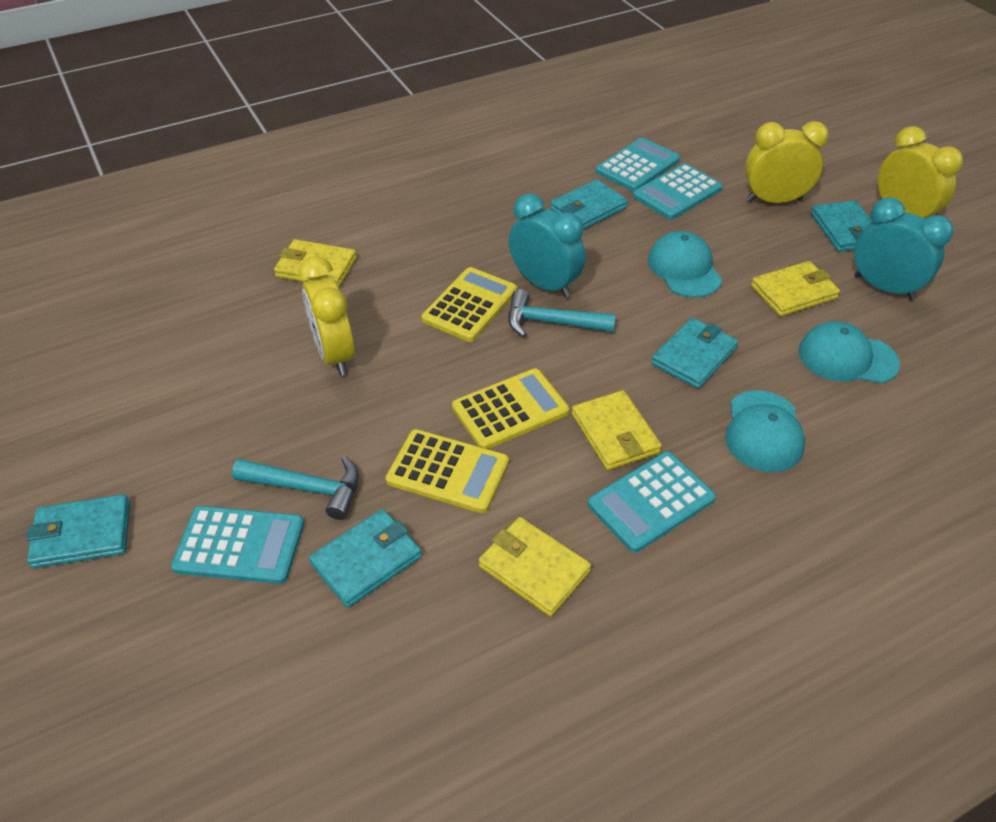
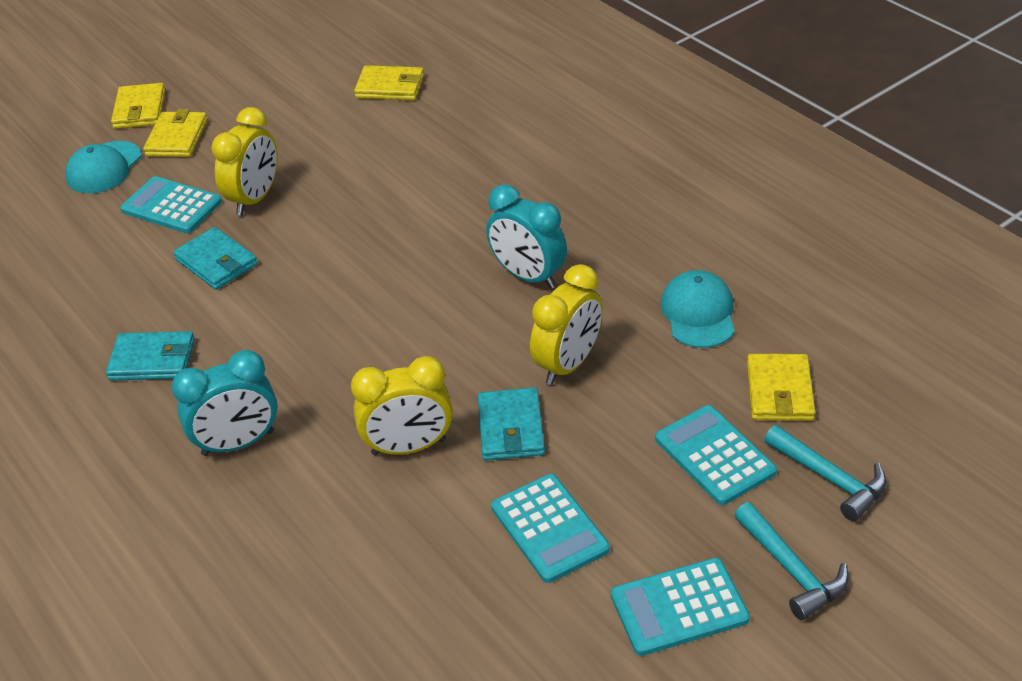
turquoise cap: [648,231,722,298] [725,390,805,472] [798,321,900,384] = 3 -> [66,141,141,194] [661,270,735,348] = 2
turquoise wallet: [26,494,130,568] [309,509,422,608] [550,179,628,229] [651,318,738,389] [811,200,872,252] = 5 -> [106,331,195,380] [173,227,258,290] [478,387,545,461] = 3
yellow calculator: [386,429,509,513] [421,267,517,342] [452,368,569,449] = 3 -> none = 0

